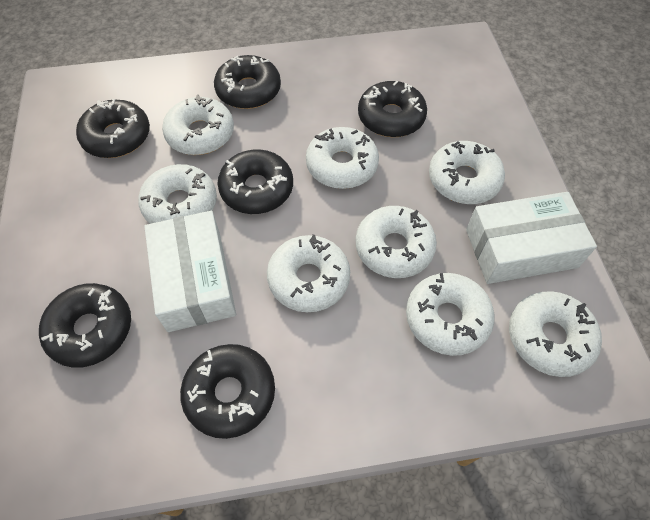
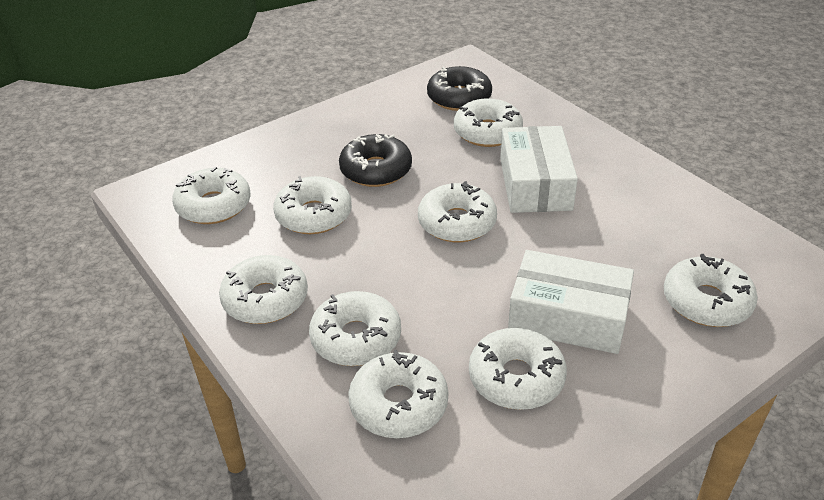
black donut: [39,283,131,368] [76,99,150,158] [180,344,275,439] [214,55,281,109] [218,149,293,214] [358,81,427,137] = 6 -> [339,134,412,187] [427,66,492,111] = 2
white donut: [138,164,217,224] [162,94,234,155] [267,234,350,312] [306,127,379,189] [355,206,437,278] [406,273,494,356] [429,141,505,204] [509,291,602,377] = 8 -> [172,167,251,224] [219,255,308,324] [273,176,352,234] [309,291,401,366] [348,350,448,438] [418,181,497,243] [454,98,523,147] [469,328,567,410] [664,254,758,327] = 9

